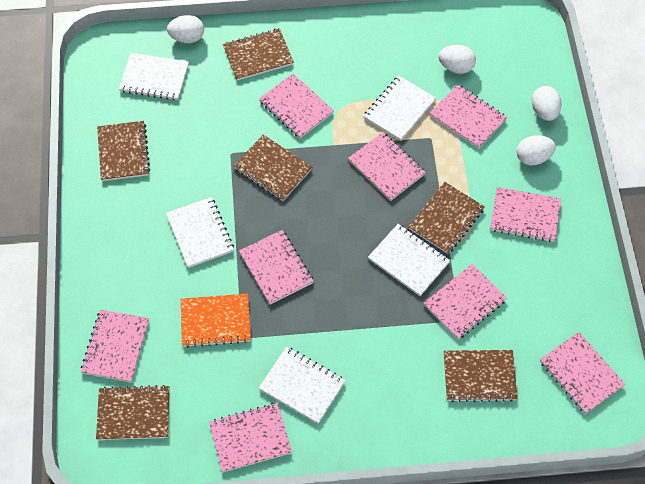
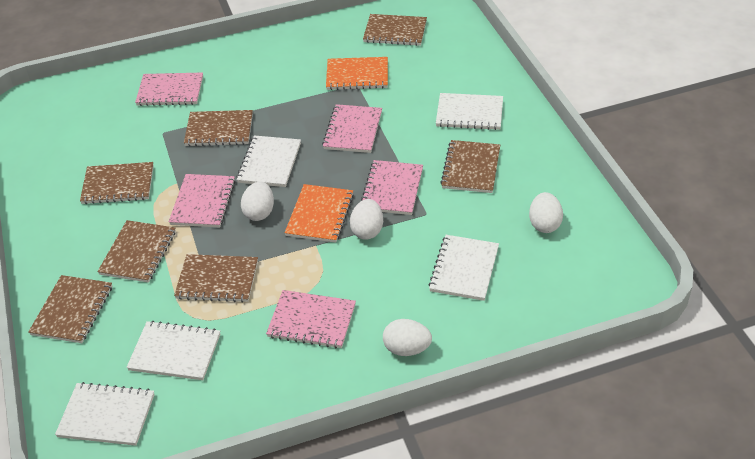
brown notebook: [96,385,169,440] [97,121,150,181] [223,28,294,80] [234,135,312,201] [408,182,485,254] [444,350,517,402] = 6 -> [28,275,112,343] [80,162,154,204] [97,220,176,283] [174,254,258,303] [184,110,253,146] [363,14,427,46] [440,140,500,193] = 7
orange notebook: [181,294,251,347] = 1 -> [285,184,354,243] [326,57,388,90] = 2
pink notebook: [81,309,149,382] [209,403,292,472] [239,230,314,304] [259,74,334,138] [348,132,426,201] [424,264,507,339] [430,84,507,149] [490,187,561,242] [540,332,625,414] = 9 -> [135,72,203,106] [169,174,236,228] [266,290,356,348] [322,104,382,153] [361,160,423,215] = 5

